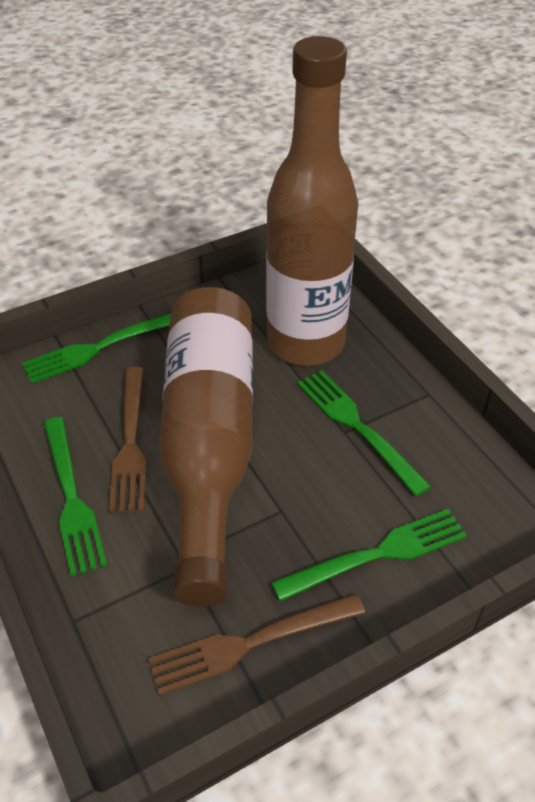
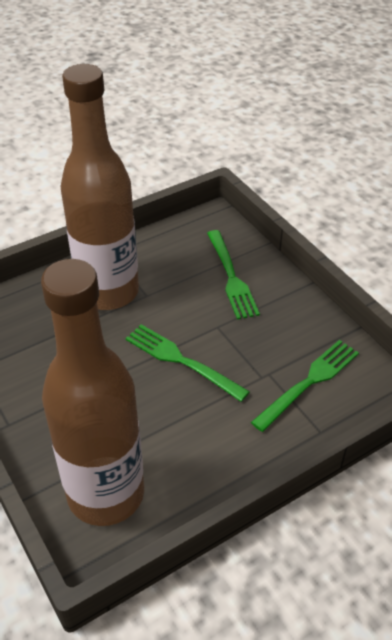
brown fork: [109,367,146,513] [148,593,365,696] = 2 -> none = 0
green fork: [22,313,171,384] [44,417,107,576] [271,509,467,601] [297,370,431,496] = 4 -> [126,324,250,402] [207,230,260,320] [251,340,359,432] = 3

